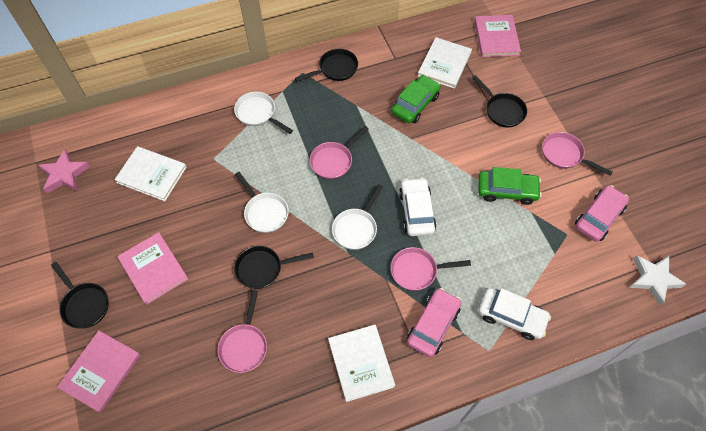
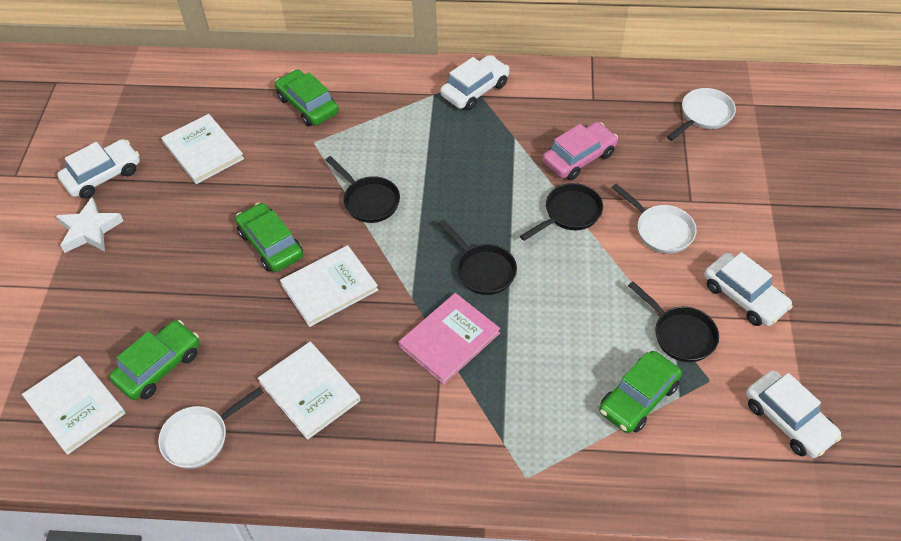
green car: [391,75,441,123] [478,167,542,205] = 2 -> [109,320,199,400] [235,203,303,272] [275,69,339,126] [599,351,682,433] = 4
pink book: [57,330,140,413] [117,232,188,305] [474,15,521,57] = 3 -> [398,293,500,385] = 1
pink car: [407,288,461,357] [575,185,629,242] = 2 -> [542,122,618,180] = 1
pink pan: [217,290,267,373] [310,126,369,179] [391,247,471,291] [542,132,613,176] = 4 -> none = 0
pink star: [38,149,90,193] = 1 -> none = 0
white book: [114,146,187,201] [328,325,395,402] [418,37,472,89] = 3 -> [22,356,125,455] [161,114,244,184] [258,342,361,440] [280,245,378,327] = 4
white car: [399,178,436,236] [478,288,551,340] = 2 -> [57,139,140,199] [440,55,510,110] [704,252,793,326] [746,370,842,458] = 4

